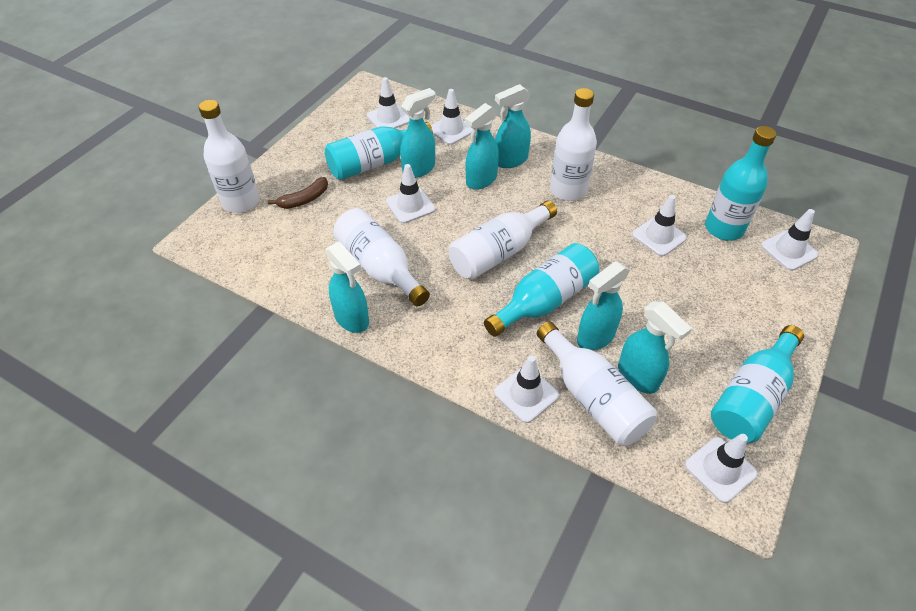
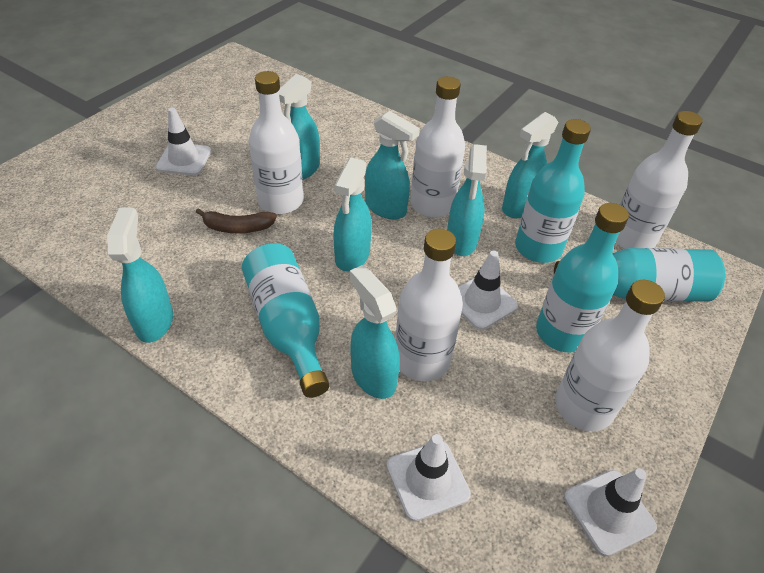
turquoise spray bottle: [325,241,369,333] [400,88,436,178] [465,103,499,190] [495,84,531,168] [577,261,630,350] [618,301,692,394] = 6 -> [107,208,173,343] [279,74,320,180] [333,157,372,272] [350,265,400,399] [365,111,420,220] [447,144,487,256] [502,112,558,218] = 7
white traffic cone: [367,77,410,129] [386,164,435,224] [431,89,472,145] [494,355,559,423] [632,195,687,256] [685,434,758,503] [761,209,819,271] = 7 -> [156,108,211,175] [387,434,471,521] [458,250,518,330] [564,469,657,557] = 4

